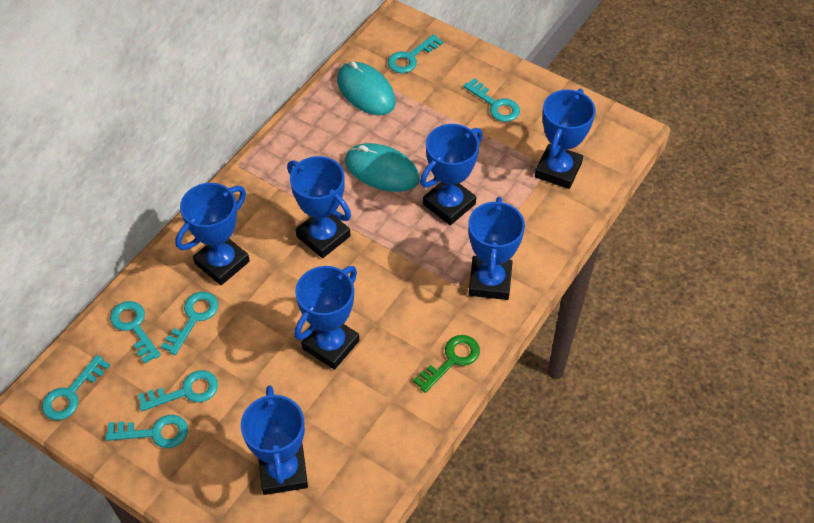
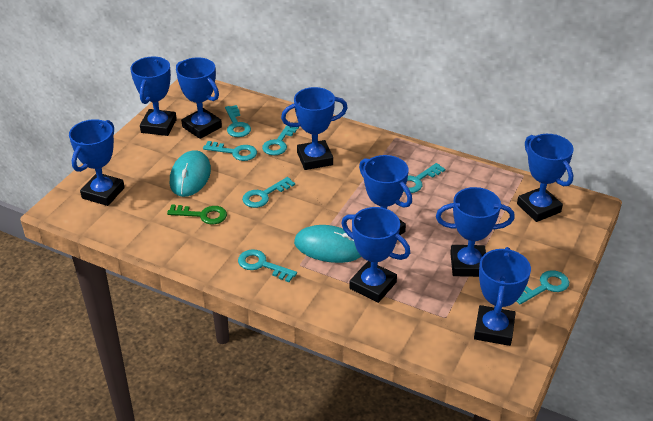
blue trophy: [175,183,250,285] [241,386,308,495] [287,156,351,258] [294,266,360,370] [420,124,483,225] [468,197,525,300] [535,89,596,189] = 7 -> [69,119,125,206] [131,57,177,136] [176,57,222,139] [281,87,348,170] [341,207,410,303] [359,155,412,235] [436,187,515,277] [474,247,531,346] [517,134,574,222] = 9

